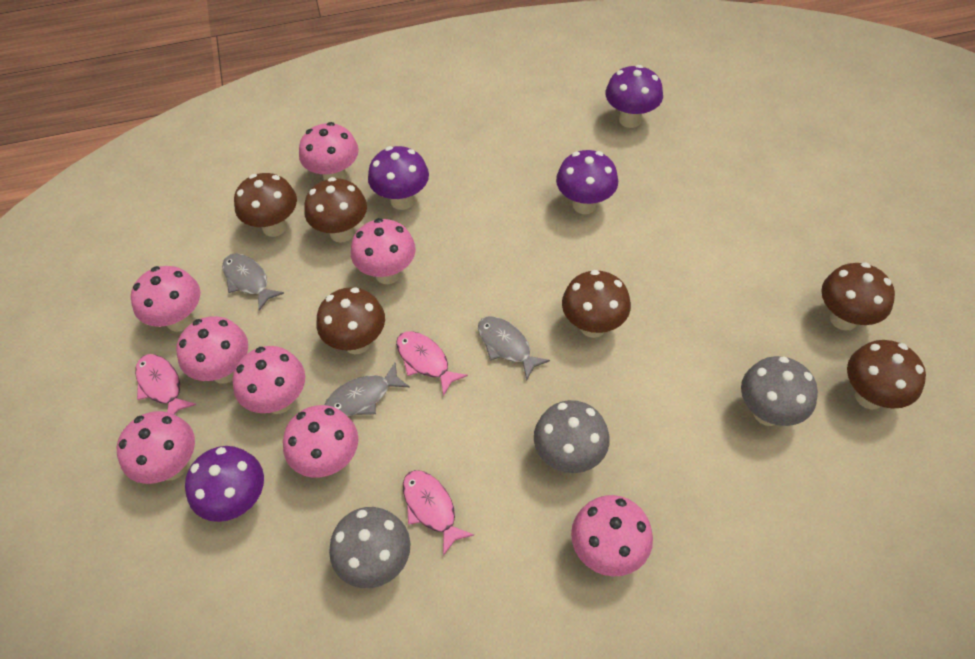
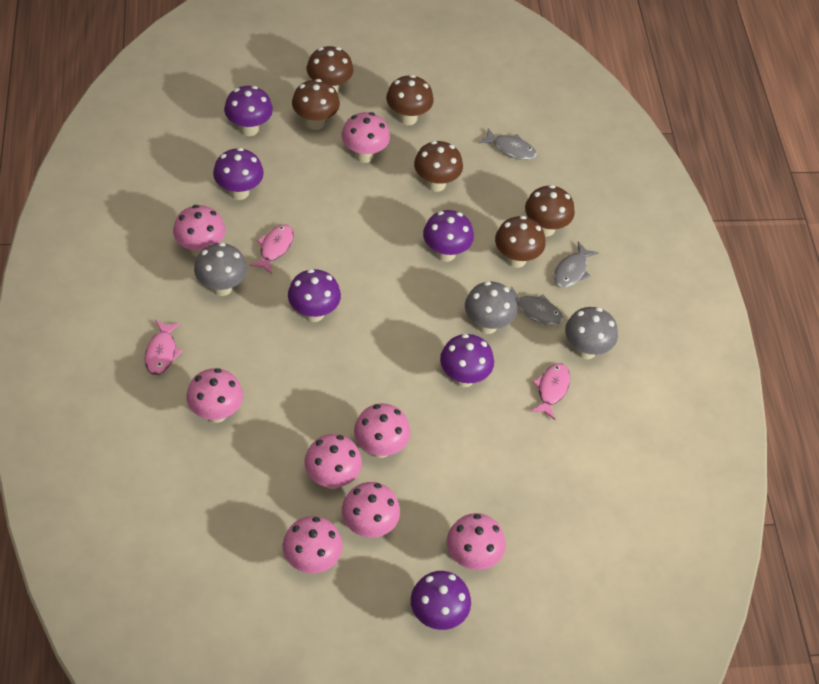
purple mushroom: [185,446,264,522] [368,146,429,210] [556,150,618,214] [605,65,663,128] = 4 -> [213,148,264,200] [224,86,273,136] [288,269,341,322] [411,571,471,630] [423,210,474,262] [440,334,494,387] = 6

